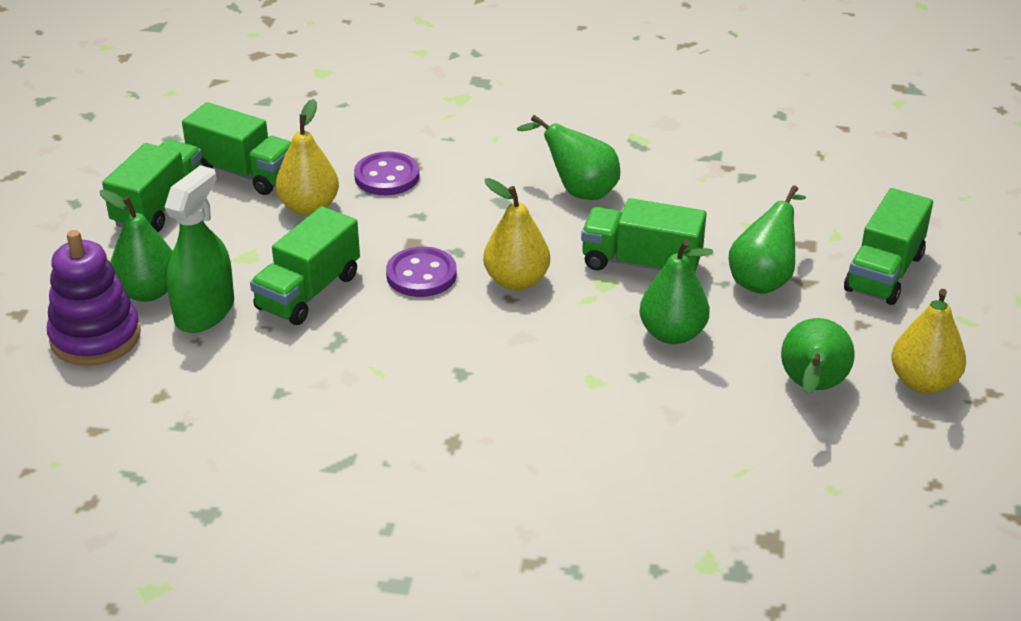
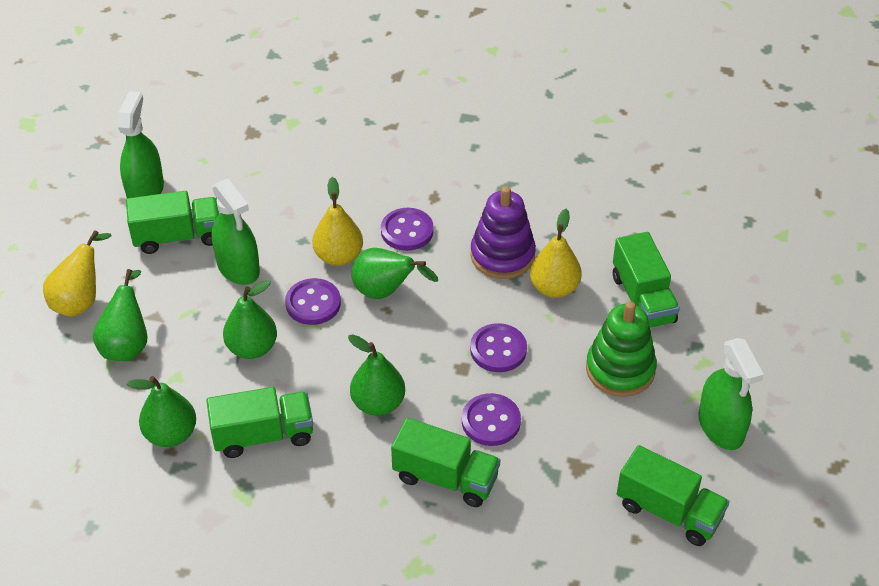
green spray bottle: [164,165,234,333] = 1 -> [118,91,164,198] [211,179,260,285] [698,338,764,450] = 3
green stacking toy: none = 0 -> [586,301,657,397] = 1
purple button: [354,152,419,195] [386,246,457,297] = 2 -> [285,278,341,325] [381,208,434,251] [462,393,521,446] [470,323,527,372] = 4

